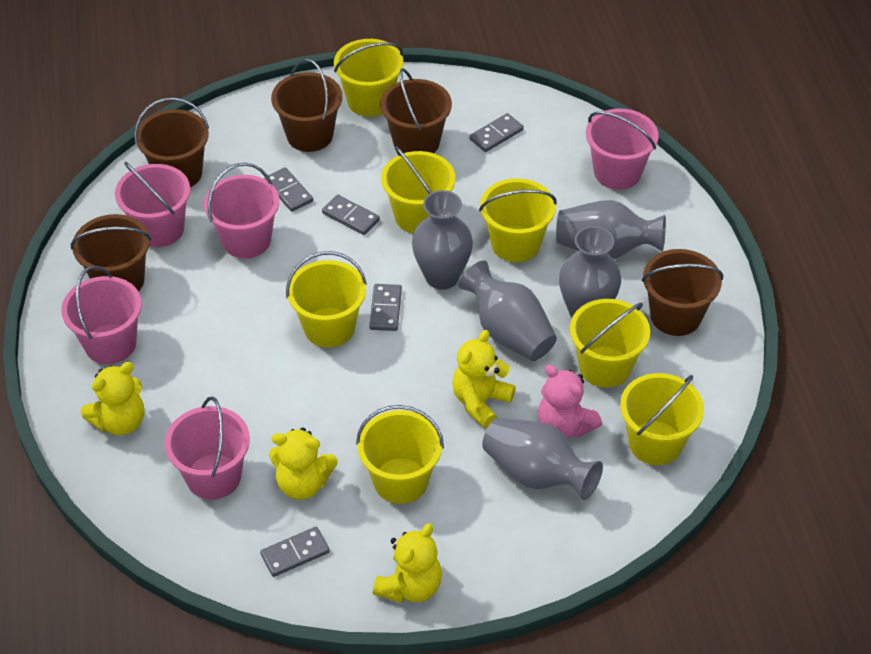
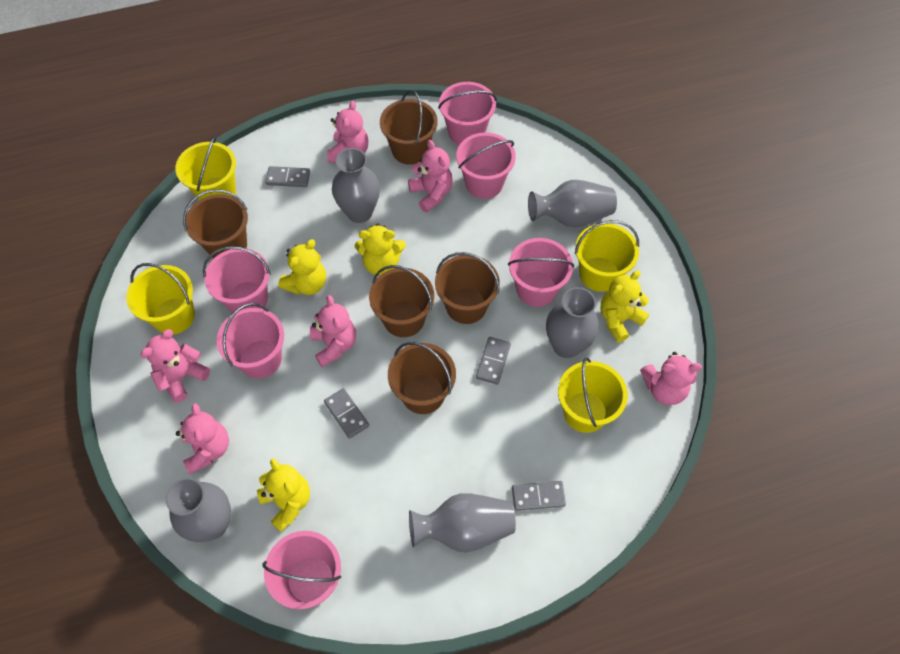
grey domino: [260,527,330,577] [264,167,313,212] [322,195,380,235] [369,284,402,331] [469,113,524,152] = 5 -> [265,166,310,187] [324,388,369,439] [476,337,511,385] [512,481,566,511] = 4
pink bucket: [61,265,142,364] [115,162,190,247] [165,397,250,500] [204,163,279,259] [586,109,659,190] = 5 -> [203,246,271,313] [216,303,284,378] [262,531,341,610] [438,82,497,145] [456,133,516,199] [508,238,574,307] = 6
pink teddy bear: [537,365,602,438] = 1 -> [140,329,210,403] [176,404,229,474] [310,295,356,367] [327,101,369,163] [408,140,453,213] [640,352,702,405] = 6
yellow bucket: [286,251,367,348] [334,39,403,117] [356,405,444,504] [381,146,455,233] [479,178,557,262] [570,299,650,388] [620,373,704,465] = 7 -> [126,263,195,334] [175,135,236,200] [558,357,628,433] [575,220,639,292] = 4

